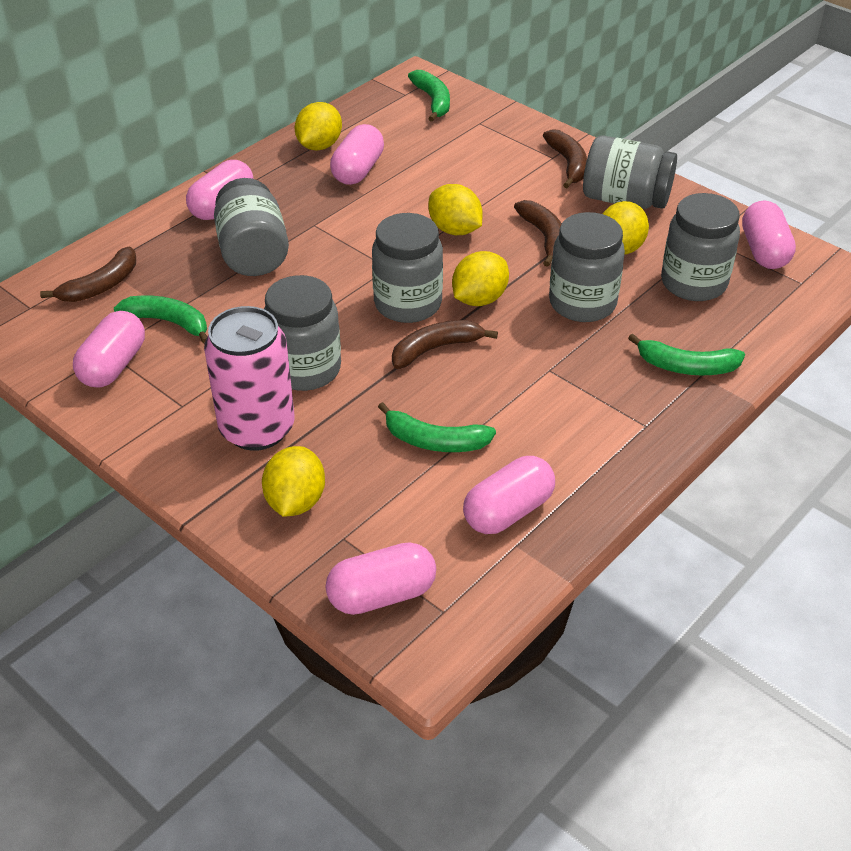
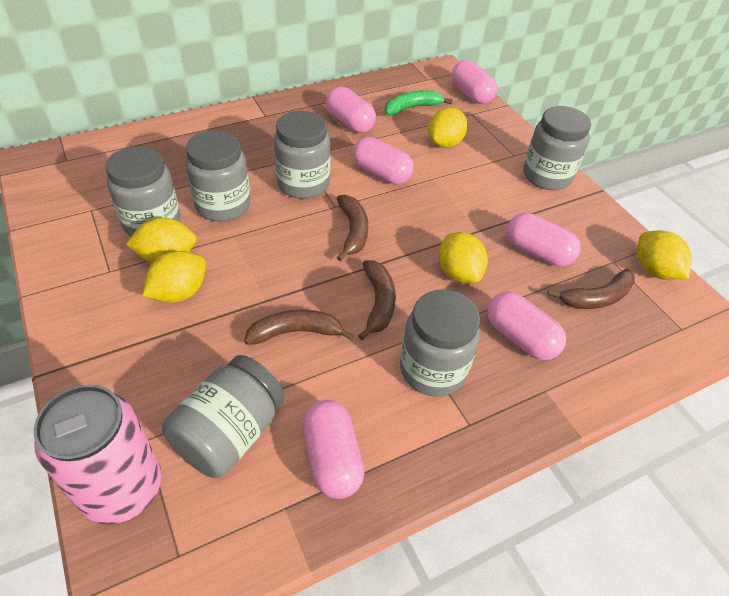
green banana: [114,295,207,344] [378,402,496,452] [408,70,450,122] [628,333,745,375] = 4 -> [385,90,453,116] = 1

